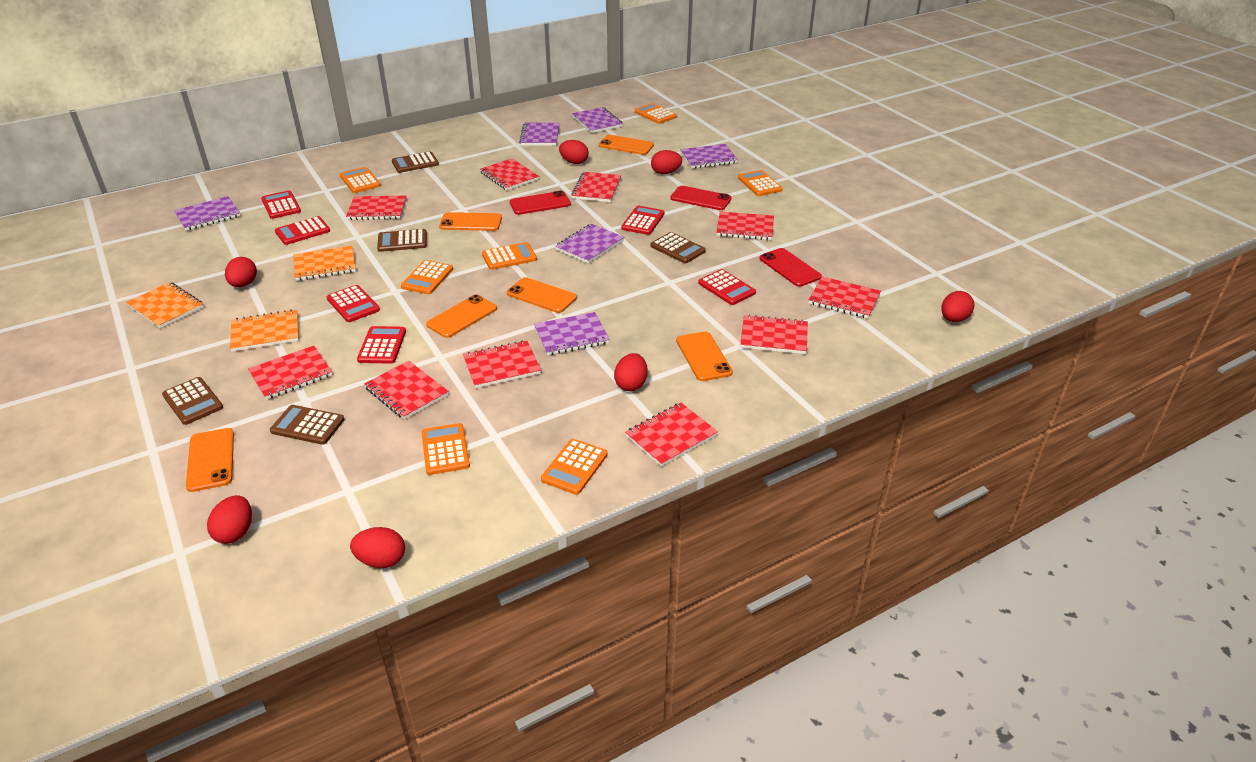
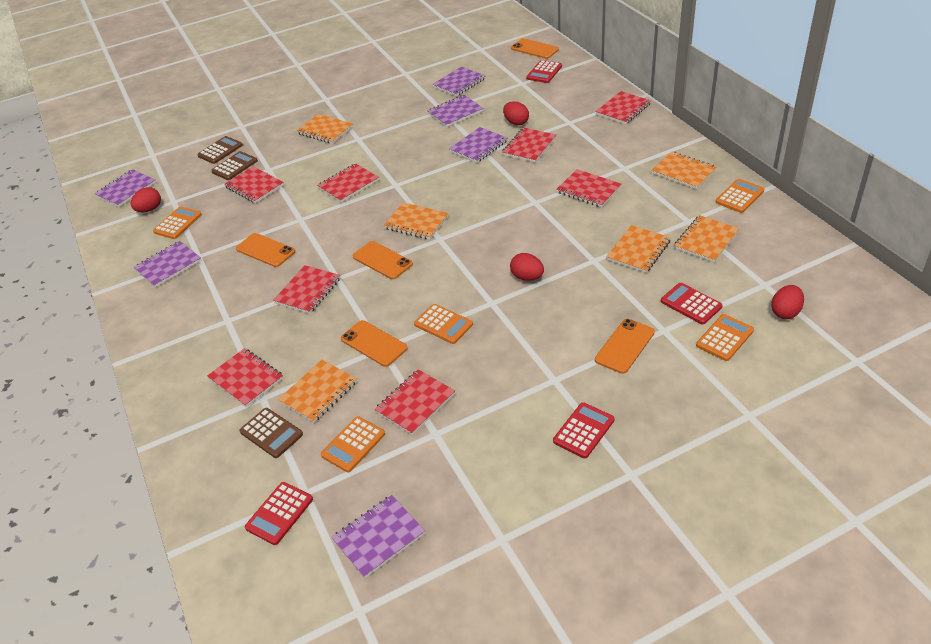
brown calculator: [162,377,223,425] [270,405,345,445] [377,229,427,252] [392,151,439,173] [651,232,706,263] = 5 -> [197,136,243,164] [211,151,258,180] [239,408,303,458] = 3
orange calculator: [340,167,381,193] [401,260,453,294] [421,423,470,475] [482,242,537,270] [541,439,608,495] [635,103,677,124] [738,170,783,196] = 7 -> [153,206,202,239] [321,416,385,472] [414,304,473,344] [696,314,754,361] [716,179,764,213] = 5
orange notebook: [126,282,203,328] [230,309,299,352] [293,246,356,281] = 3 -> [278,360,357,423] [297,114,353,144] [383,202,449,240] [606,225,671,273] [651,151,717,189] [674,215,739,262] = 6
orange phone: [186,428,234,492] [426,295,497,338] [439,212,502,231] [507,277,577,313] [599,135,654,155] [676,331,733,381] = 6 -> [236,233,295,267] [341,320,408,367] [352,241,413,279] [511,38,559,59] [595,319,655,374] = 5
red calculator: [261,190,301,219] [275,216,330,245] [327,285,380,322] [357,326,406,364] [621,206,664,235] [698,269,756,305] = 6 -> [245,482,313,545] [526,60,562,83] [553,402,614,458] [661,283,723,324] = 4
red egg: [207,495,252,544] [225,257,257,287] [350,527,405,568] [559,140,588,164] [614,353,648,391] [651,150,682,174] [941,291,974,322] = 7 -> [131,187,161,212] [503,101,529,125] [510,253,544,281] [771,285,804,319] = 4
red notebook: [248,346,333,400] [346,196,407,220] [364,361,449,420] [463,340,541,388] [480,159,539,190] [571,172,621,202] [625,403,718,467] [716,211,774,240] [740,315,808,354] [809,276,881,318] = 10 -> [207,348,283,407] [224,166,284,203] [273,265,340,314] [317,163,379,202] [375,369,455,435] [502,127,556,163] [556,169,621,207] [595,91,651,124] = 8
red phone: [510,191,571,215] [670,186,732,210] [759,248,822,287] = 3 -> none = 0

